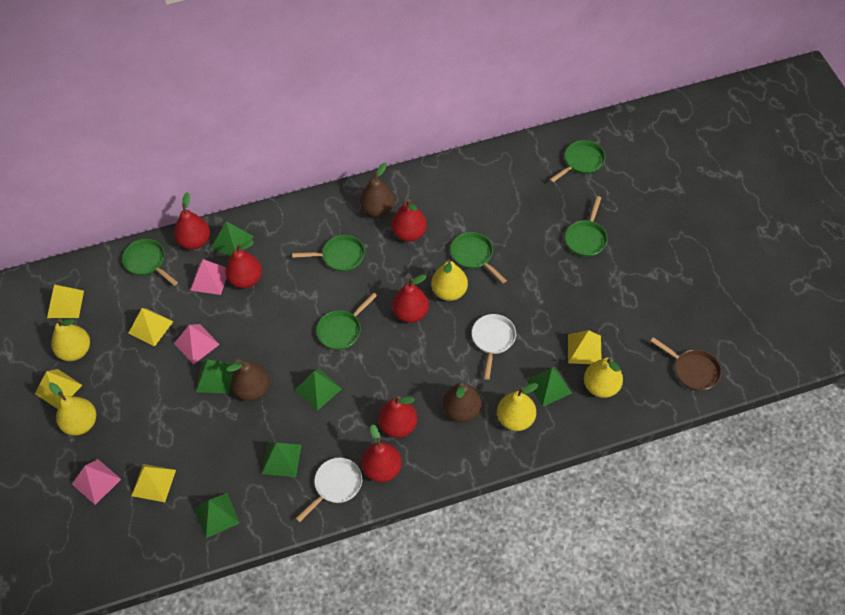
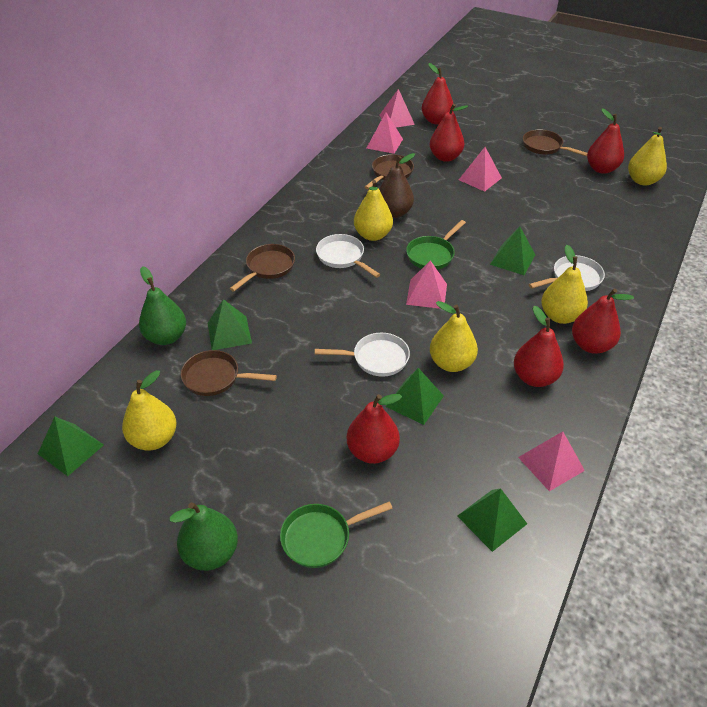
brown pan: [651,337,722,391] = 1 -> [181,350,277,396] [230,244,295,292] [365,154,414,189] [523,130,587,156] = 4
brown pear: [227,360,270,401] [360,163,395,217] [443,382,482,422] = 3 -> [379,153,415,218] = 1
green pan: [122,239,178,286] [292,235,365,272] [316,293,377,350] [450,232,507,283] [549,140,605,183] [565,196,608,257] = 6 -> [280,501,393,568] [406,220,466,270] = 2
green pear: none = 0 -> [139,266,186,345] [170,502,238,571] = 2
green pyramid: [194,493,240,538] [196,360,233,394] [211,221,254,256] [262,442,302,477] [295,368,342,411] [527,367,572,407] = 6 -> [38,417,104,476] [208,299,252,350] [386,368,444,425] [457,489,527,552] [490,226,535,275] = 5
pink pyramid: [72,459,121,505] [174,324,220,364] [190,259,227,295] = 3 -> [367,113,403,154] [379,89,415,128] [406,260,447,309] [459,147,502,192] [518,431,585,491] = 5
white pan: [295,458,362,522] [472,314,516,380] = 2 -> [315,333,410,377] [316,234,381,278] [529,255,605,291] = 3
yellow pyramid: [35,369,82,409] [47,284,84,318] [128,308,174,346] [132,464,176,502] [568,330,601,364] = 5 -> none = 0

